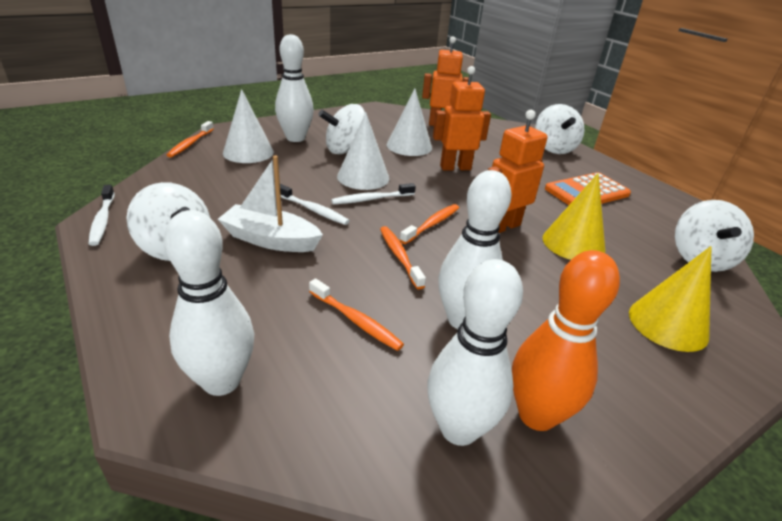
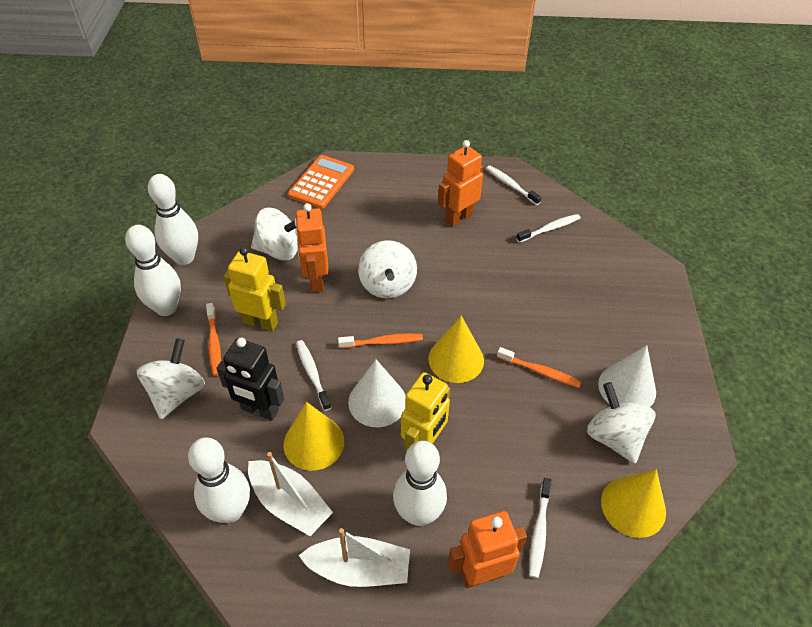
black robot: none = 0 -> [216,338,284,421] = 1
orange bowling pin: [512,250,620,431] = 1 -> none = 0
orange toothbrush: [167,121,214,157] [309,278,404,351] [380,226,426,289] [400,204,459,244] = 4 -> [206,303,221,376] [338,333,423,348] [497,347,581,388] = 3
white boat: [218,155,323,252] = 1 -> [248,452,333,536] [298,528,410,587] = 2
white cone: [223,89,274,163] [337,113,389,190] [387,88,432,156] = 3 -> [348,359,406,427] [598,345,656,407] = 2
white toothbrush: [89,185,115,246] [280,184,350,225] [331,183,416,204] = 3 -> [296,340,332,411] [486,165,542,205] [516,214,581,243] [529,478,552,578] = 4
yellow cone: [542,173,605,260] [629,246,712,352] = 2 -> [283,402,344,471] [428,316,484,383] [601,469,666,538] = 3
yellow robot: none = 0 -> [224,247,286,331] [401,372,450,451] = 2

